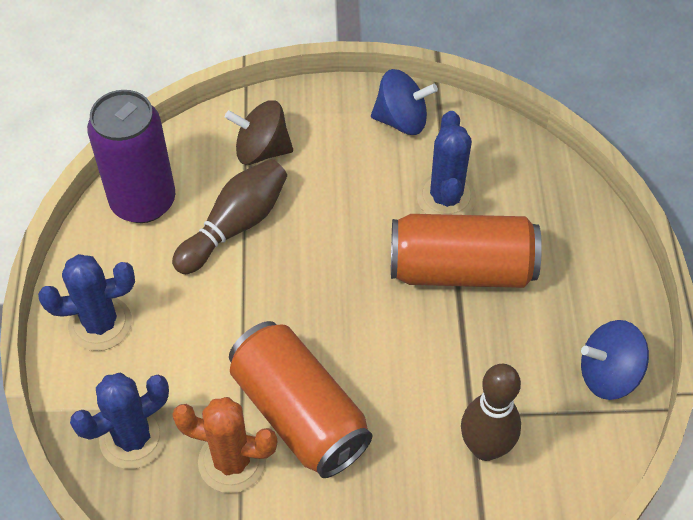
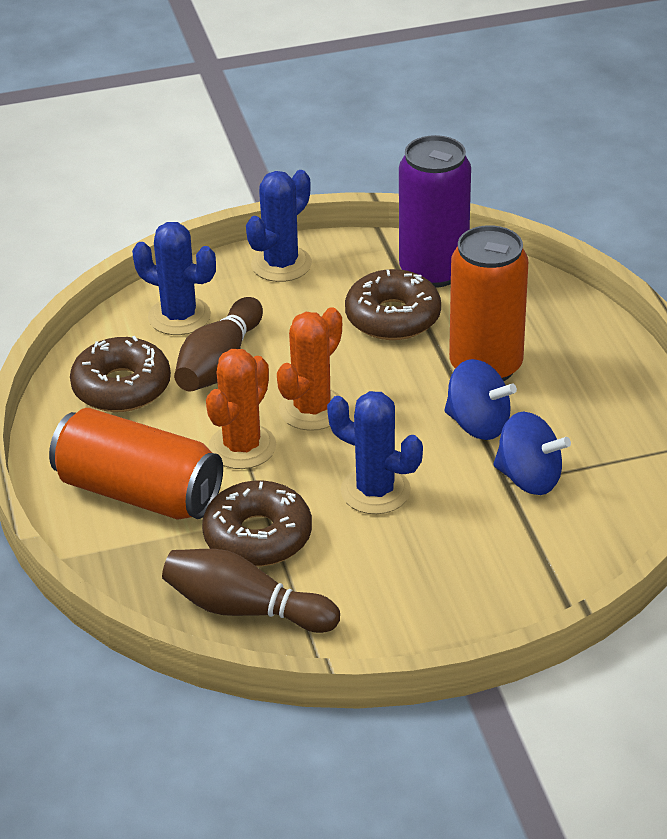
brown donut: none = 0 -> [70,336,171,412] [202,480,312,567] [345,269,441,340] = 3
brown spinning top: [225,100,293,165] = 1 -> none = 0
orange cactus: [172,397,277,493] = 1 -> [206,349,276,469] [277,307,342,431] = 2

